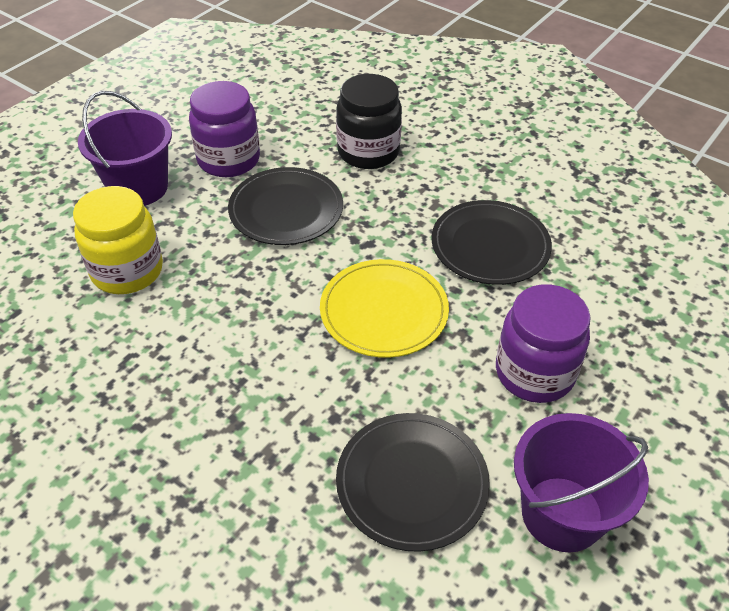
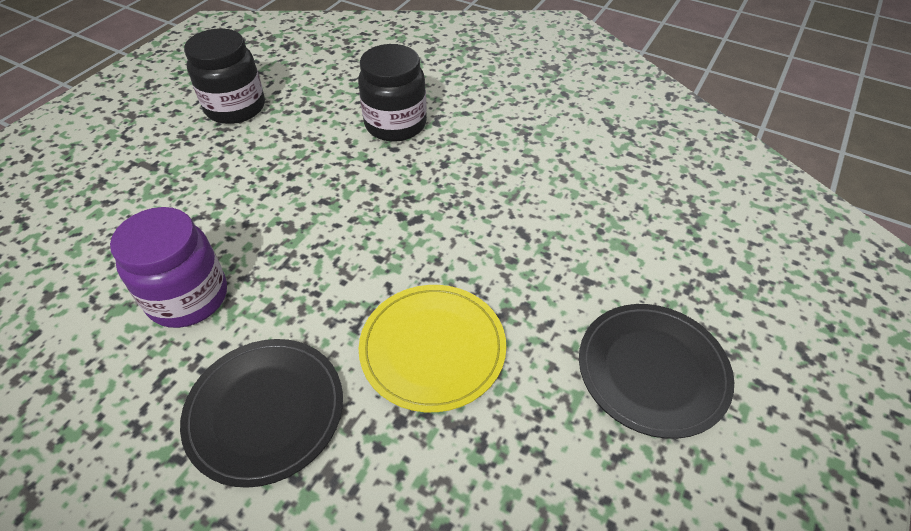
black jar: [336,74,402,169] = 1 -> [184,29,265,124] [358,44,427,142] = 2
black plate: [228,167,343,245] [336,413,490,552] [431,200,552,285] = 3 -> [180,339,343,488] [579,304,734,439] = 2
purple bucket: [78,91,172,206] [514,413,649,552] = 2 -> none = 0
purple jar: [189,81,260,177] [496,284,591,403] = 2 -> [110,207,227,328] = 1
yellow jar: [73,186,163,294] = 1 -> none = 0

